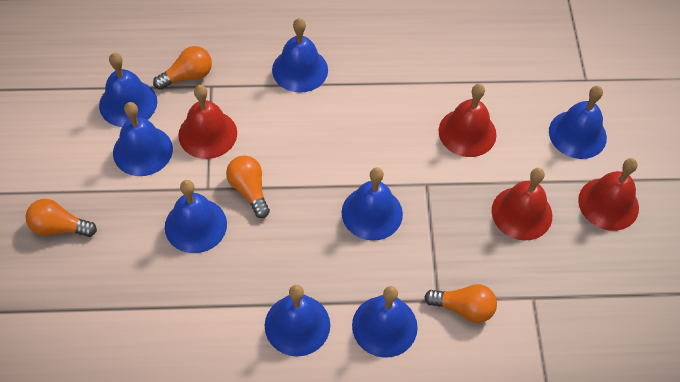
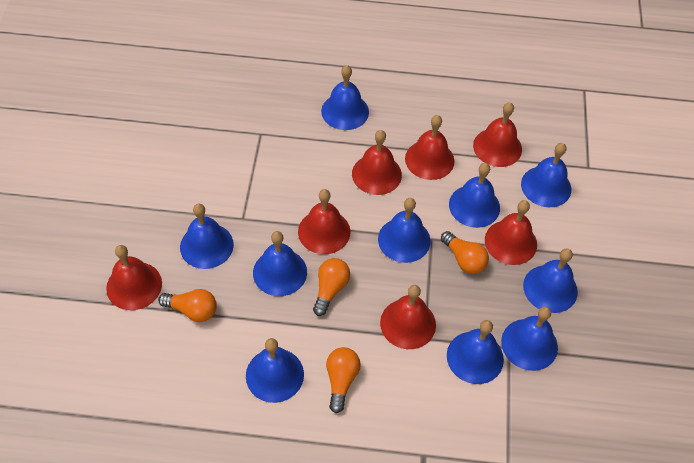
blue bell: [99,53,157,127] [113,102,173,176] [165,180,227,253] [265,285,330,356] [272,18,328,93] [342,167,403,241] [352,286,418,358] [549,86,607,159] = 8 -> [180,204,234,269] [246,338,304,403] [253,231,307,296] [321,65,369,130] [378,198,431,263] [447,320,504,384] [449,163,500,228] [501,306,558,371] [521,143,571,207] [523,248,578,313] = 10
red bell: [178,85,237,159] [439,84,496,157] [492,168,552,240] [578,158,639,231] = 4 -> [106,245,162,310] [298,189,350,254] [352,130,402,195] [380,285,436,349] [405,115,454,180] [473,102,522,167] [485,200,537,265] = 7

